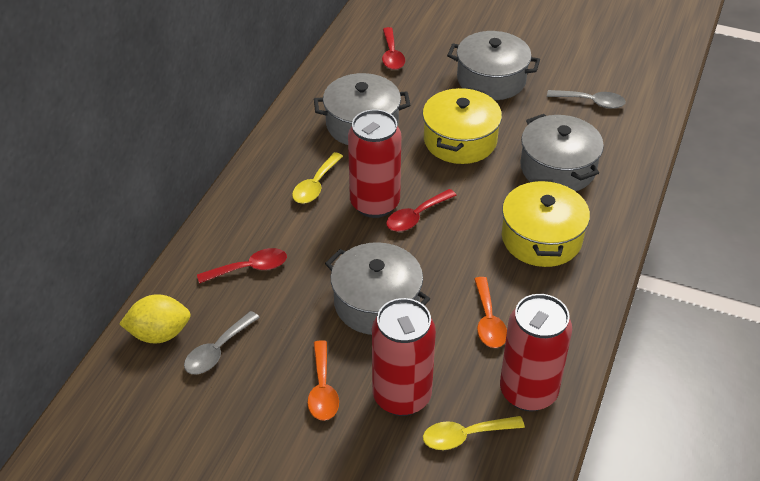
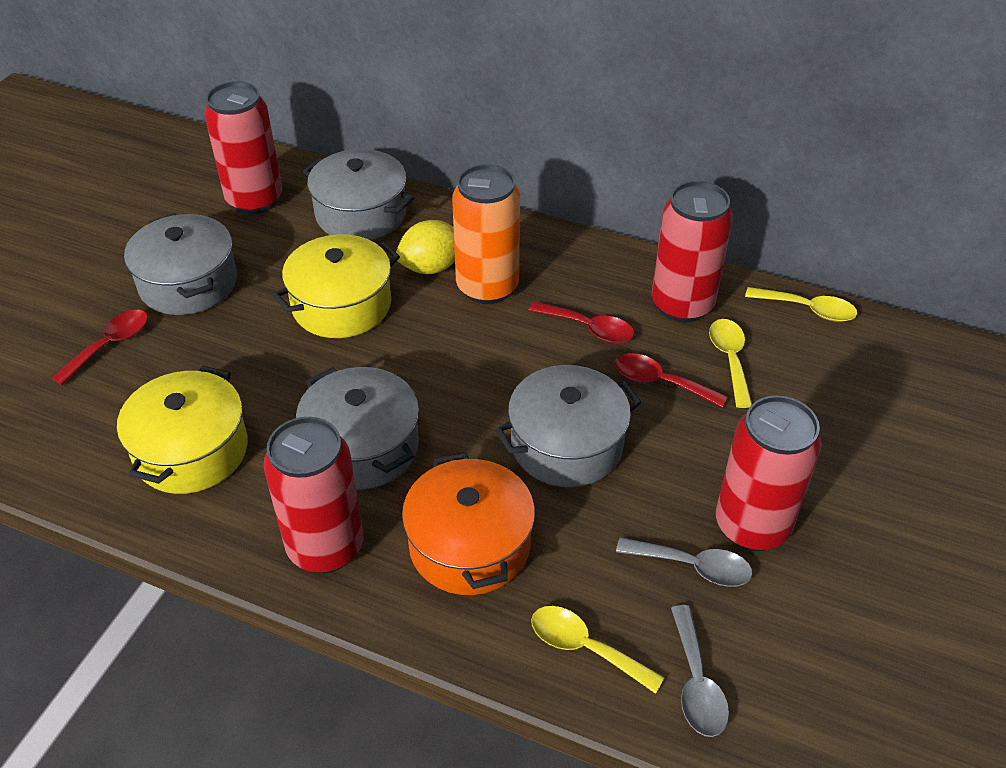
orange can: none = 0 -> [452,164,520,304] = 1
orange pot: none = 0 -> [402,452,535,595] = 1
orange spoon: [307,340,339,421] [474,277,507,348] = 2 -> none = 0
red can: [348,109,401,218] [372,298,436,416] [500,294,572,411] = 3 -> [204,81,282,214] [263,417,364,573] [652,181,733,323] [716,395,822,551] = 4
yellow spoon: [292,152,343,204] [423,416,525,450] = 2 -> [531,606,665,694] [709,319,752,408] [745,287,857,322] = 3

